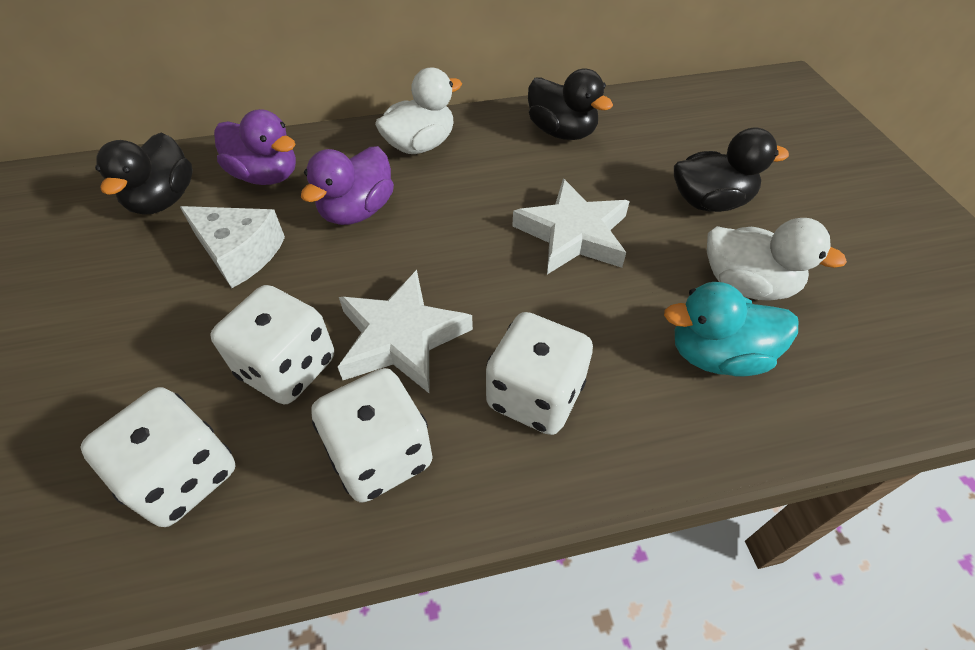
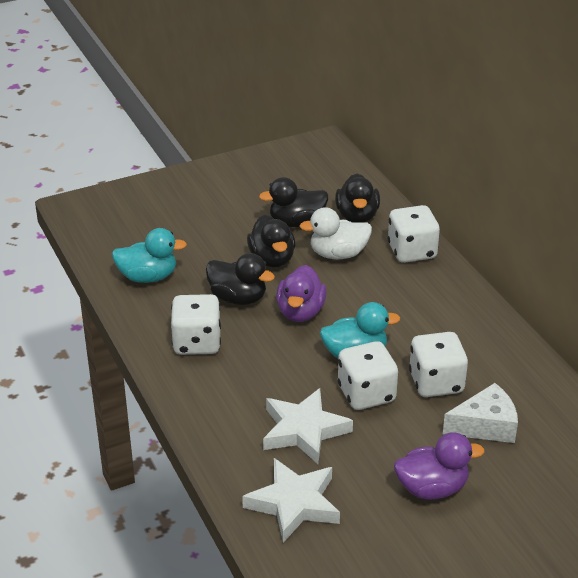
black duck: [95,133,193,215] [528,69,613,140] [674,127,789,212] = 3 -> [206,253,275,305] [247,215,295,267] [259,177,328,227] [335,174,380,223] = 4
turquoise duck: [664,282,798,377] = 1 -> [112,228,187,283] [320,302,400,359] = 2
white duck: [375,68,462,154] [707,218,847,301] = 2 -> [299,207,372,259] = 1

